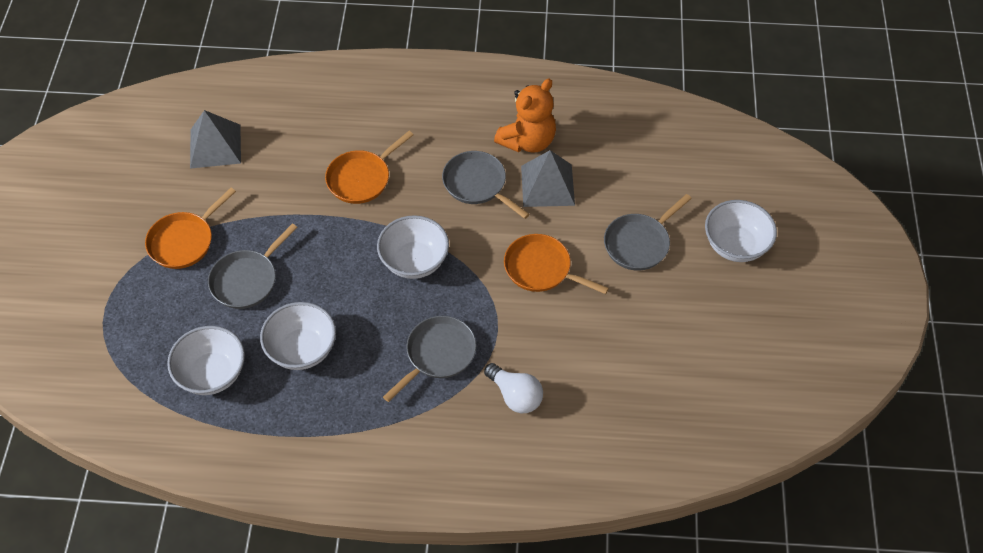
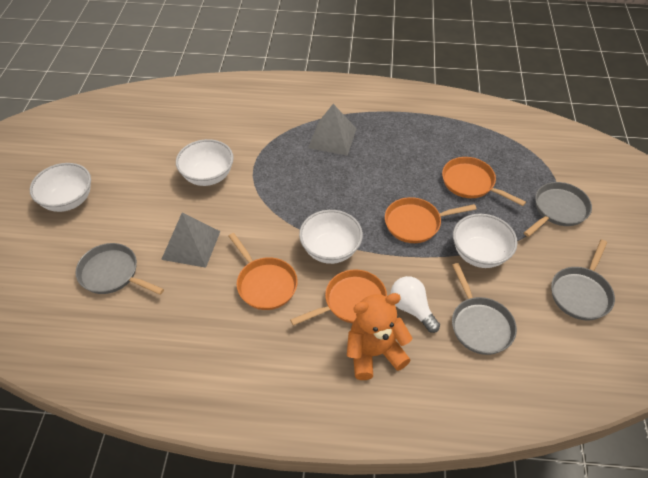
orange pan: [145,188,236,269] [325,131,414,204] [504,234,609,294] = 3 -> [228,233,298,310] [290,269,387,326] [385,197,476,243] [442,157,526,206] = 4

